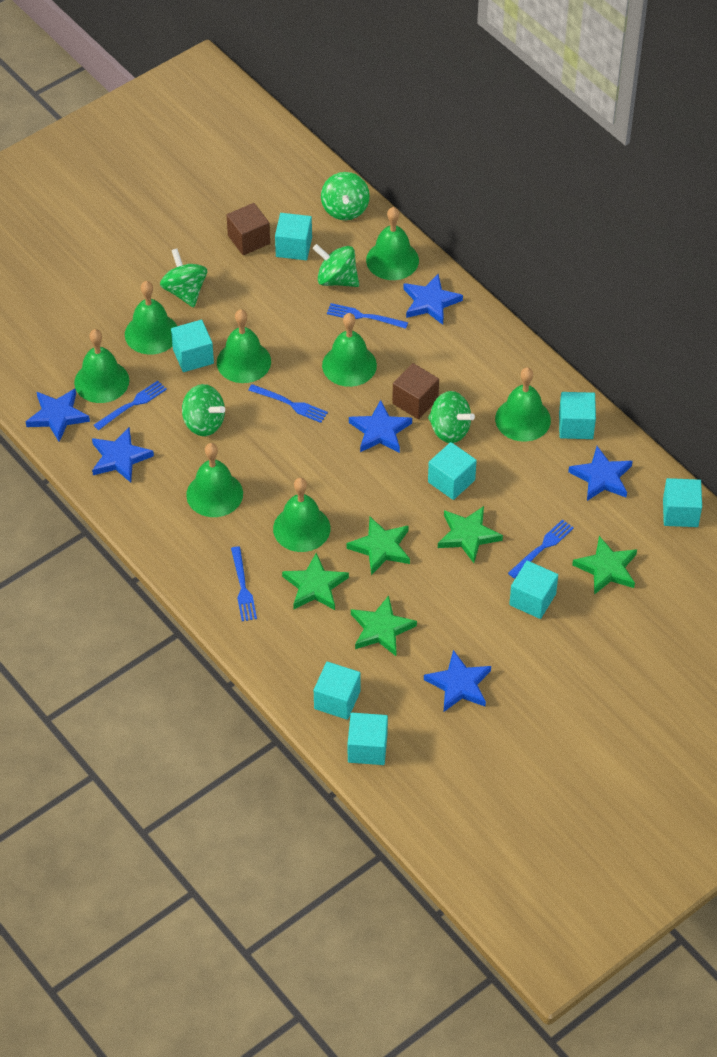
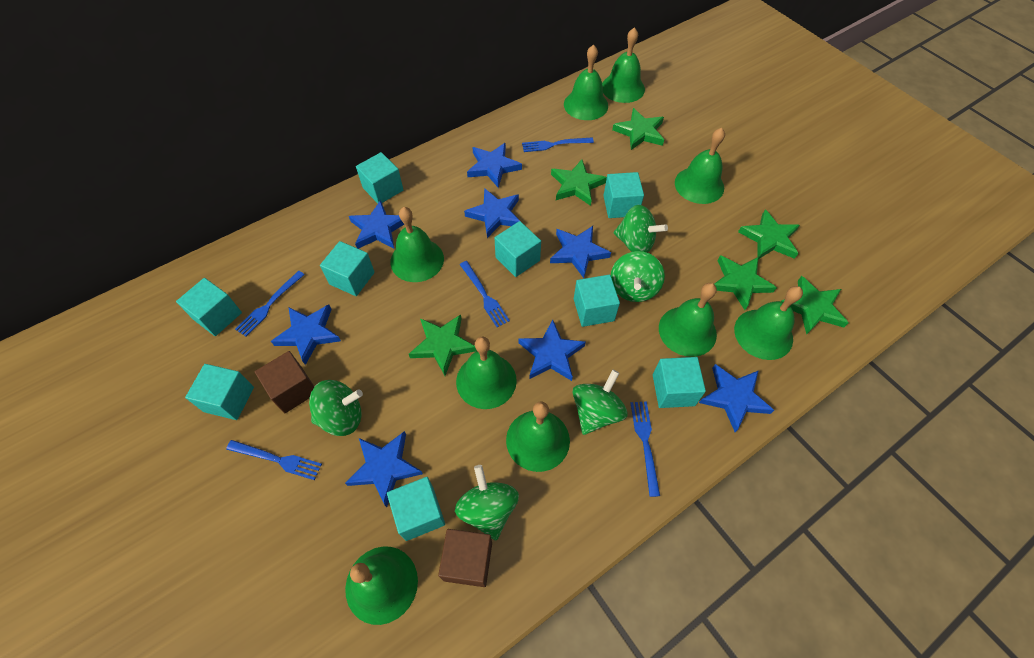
blue star: [26,388,90,442] [92,428,154,483] [349,400,412,453] [403,274,463,325] [424,650,491,712] [568,446,633,501] = 6 -> [271,305,341,365] [345,431,423,507] [349,200,404,249] [464,188,520,238] [467,143,522,188] [518,319,586,381] [550,226,611,278] [699,364,774,432] = 8
green bell: [74,329,129,403] [125,281,177,354] [186,443,243,517] [217,309,271,383] [273,478,330,552] [322,313,377,387] [366,207,419,280] [495,367,551,442] = 8 -> [345,547,418,625] [390,207,444,282] [456,336,517,409] [506,401,570,472] [564,45,608,120] [602,27,645,103] [659,283,717,357] [675,128,725,204] [734,286,803,360] = 9
green star: [282,553,349,610] [347,517,410,575] [351,596,417,656] [438,506,503,563] [572,536,637,595] = 5 -> [409,314,477,376] [551,159,607,206] [612,108,664,150] [714,255,777,310] [738,209,800,259] [781,276,848,334] = 6
turquoise cube: [171,320,214,372] [275,213,312,260] [314,662,361,720] [348,713,388,765] [428,442,477,500] [509,561,558,619] [559,392,596,439] [663,478,702,527] = 8 -> [176,278,242,336] [185,364,254,420] [320,241,375,296] [356,152,403,203] [387,477,445,541] [495,221,541,277] [574,275,620,327] [603,172,644,218] [653,357,706,408] = 9

